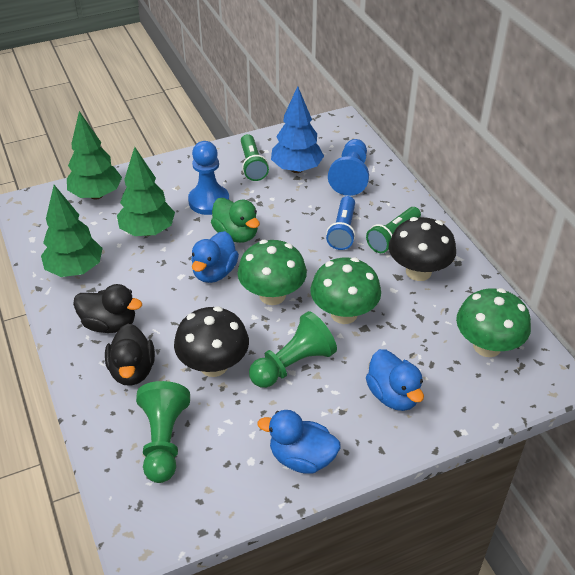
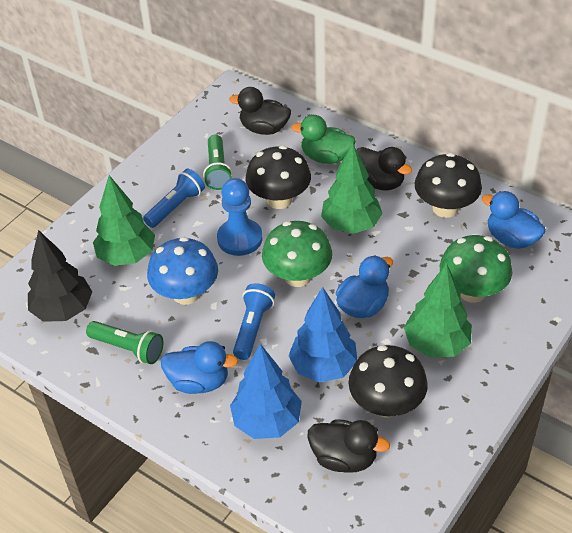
black duck: [73,284,142,333] [105,324,155,386] = 2 -> [229,87,291,135] [307,420,390,473] [357,147,412,190] = 3
black mushroom: [174,306,249,377] [389,217,456,281] = 2 -> [246,145,311,209] [348,345,428,418] [415,153,482,218] = 3
black tree: none = 0 -> [28,230,92,322] = 1
blue flashlight: [326,196,356,250] = 1 -> [143,169,205,228] [233,283,275,360] = 2
blue mushroom: none = 0 -> [147,237,218,305] = 1
blue pawn: [188,141,229,215] [328,139,369,196] = 2 -> [217,178,263,256] = 1
blue tree: [271,86,324,173] = 1 -> [230,344,302,439] [288,287,357,382] = 2
green mushroom: [237,240,307,305] [310,257,381,324] [456,288,531,357] = 3 -> [262,221,332,287] [440,235,512,303] = 2
green pawn: [136,381,190,483] [249,311,337,388] = 2 -> none = 0

